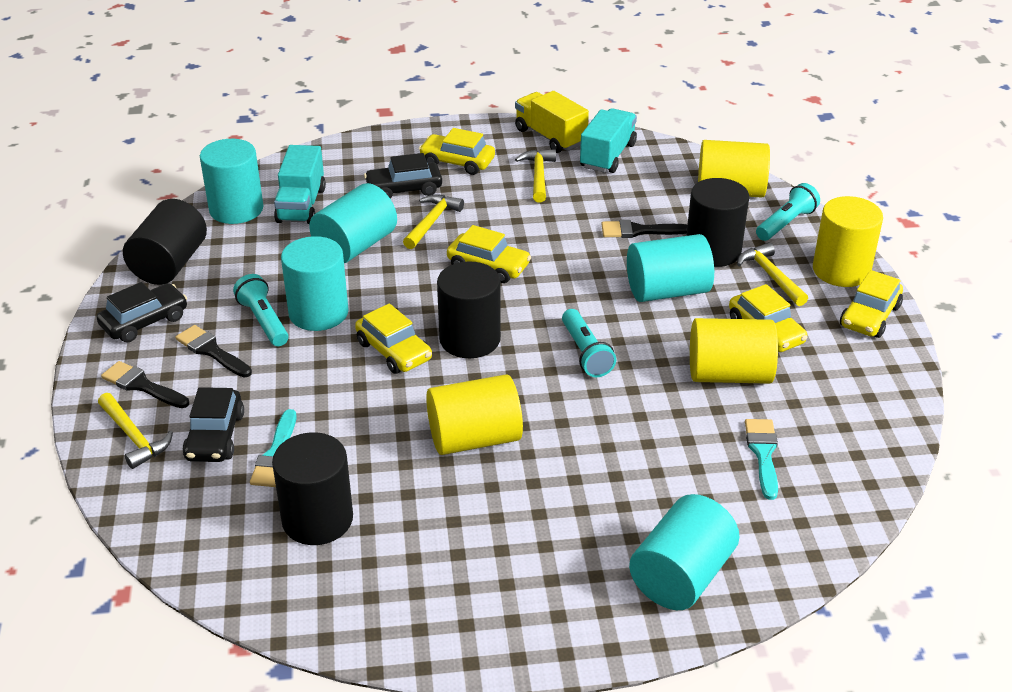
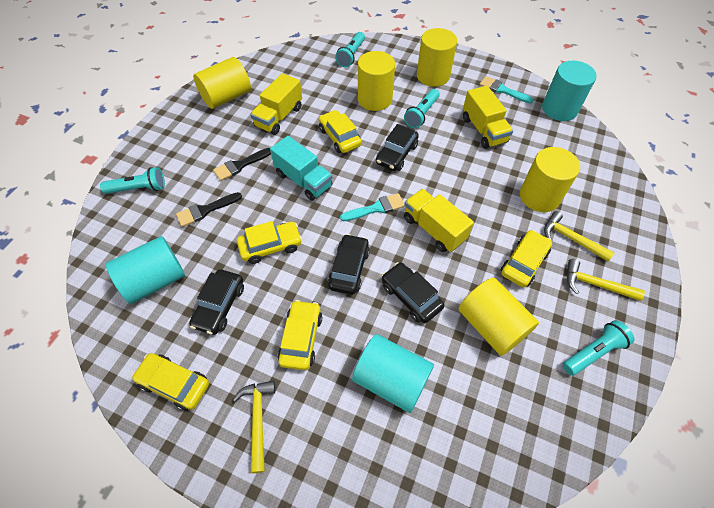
black brush: [101,361,189,408] [175,325,252,377] [602,220,687,238] = 3 -> [176,192,242,227] [213,148,271,181] = 2
black car: [97,282,187,343] [182,387,244,462] [364,153,442,199] = 3 -> [189,270,244,335] [328,234,370,295] [376,124,419,171] [382,262,444,323] = 4
black cylinder: [123,199,207,285] [272,432,353,545] [437,261,501,358] [686,178,749,267] = 4 -> none = 0
turquoise cylinder: [200,139,264,224] [281,236,349,331] [309,183,397,263] [627,234,714,302] [629,494,739,610] = 5 -> [106,236,185,304] [352,334,434,413] [542,61,597,121] = 3
turquoise flashlight: [233,274,288,346] [562,309,616,377] [756,183,820,241] = 3 -> [100,167,165,194] [335,32,365,68] [404,89,440,128] [563,320,634,376] = 4
turquoise truck: [274,145,326,224] [580,108,637,173] = 2 -> [270,136,332,201] = 1
yellow cylinder: [426,374,523,455] [690,318,778,384] [698,140,770,198] [813,196,883,287] = 4 -> [193,57,251,109] [358,51,395,111] [417,28,457,87] [459,278,539,356] [520,147,580,212] = 5
yellow hammer: [98,393,173,469] [403,194,464,249] [515,149,556,202] [737,242,808,306] = 4 -> [233,381,275,473] [544,211,615,261] [567,259,645,301] = 3
yellow truck: [515,91,589,153] = 1 -> [250,73,302,135] [404,189,474,252] [463,86,513,149] = 3

